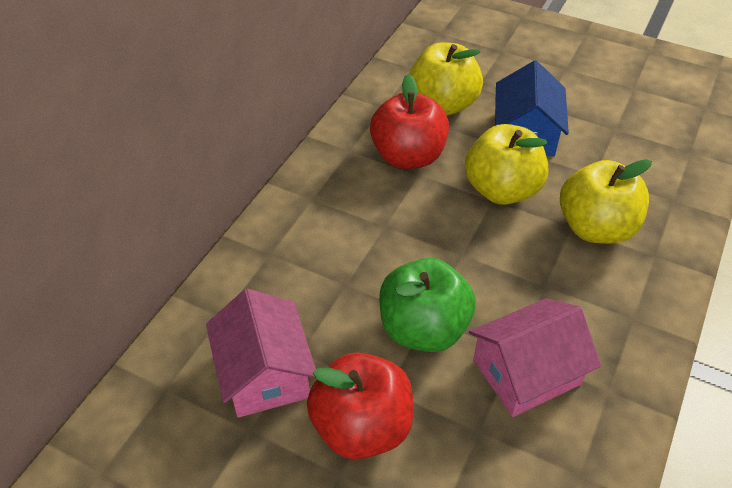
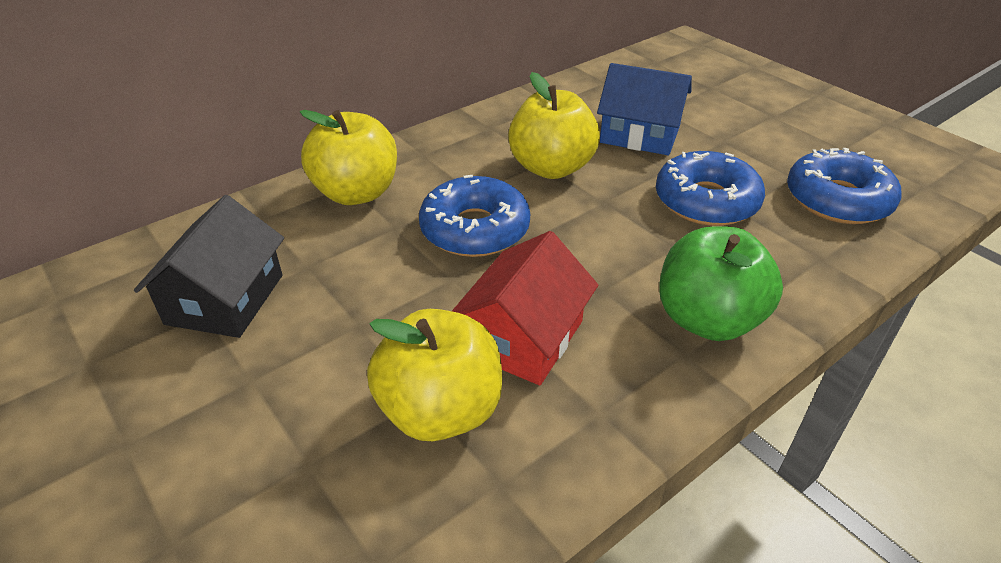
black house: none = 0 -> [134,195,284,338] = 1
blue donut: none = 0 -> [419,175,530,257] [656,151,765,226] [787,148,901,224] = 3
pink house: [206,289,316,418] [469,298,601,417] = 2 -> none = 0
red apple: [307,352,413,459] [370,74,449,169] = 2 -> none = 0
red house: none = 0 -> [452,231,598,385] = 1

